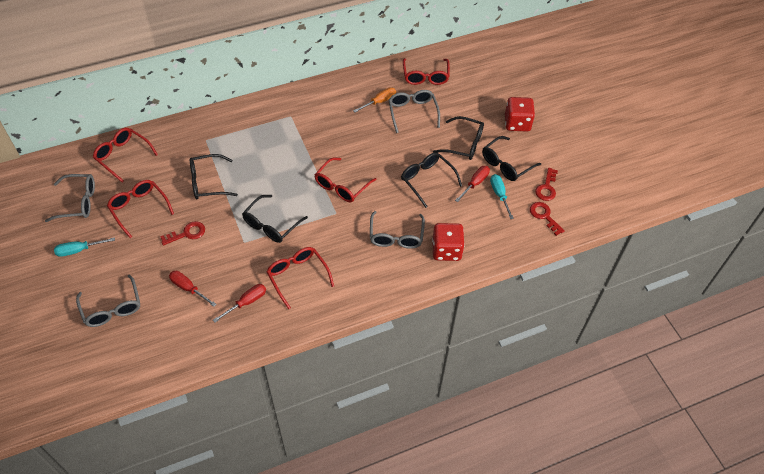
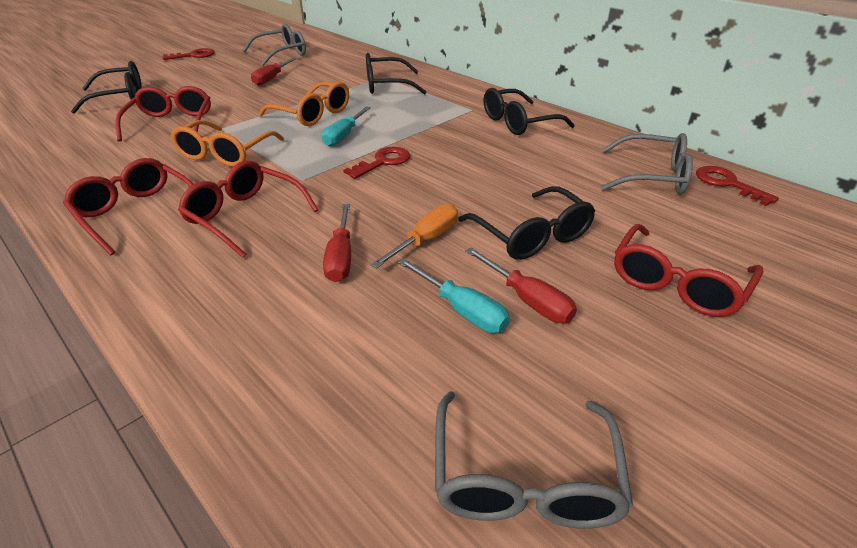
black glasses: [190,154,238,199] [242,195,308,243] [401,152,462,208] [433,116,484,160] [482,136,541,181] = 5 -> [71,61,142,114] [366,53,426,95] [458,186,595,260] [483,88,575,135] = 4
grey glasses: [45,174,95,222] [76,274,140,327] [370,211,425,249] [389,90,440,133] = 4 -> [242,24,306,66] [435,391,633,529] [601,133,693,195] = 3
orange glasses: none = 0 -> [170,120,284,167] [259,82,349,126] = 2
red dice: [432,223,465,261] [505,97,535,132] = 2 -> none = 0
red glasses: [93,128,158,183] [107,180,174,238] [267,247,334,309] [315,157,377,202] [403,58,450,85] = 5 -> [63,158,194,255] [115,86,211,142] [178,161,318,258] [614,224,763,317] = 4

